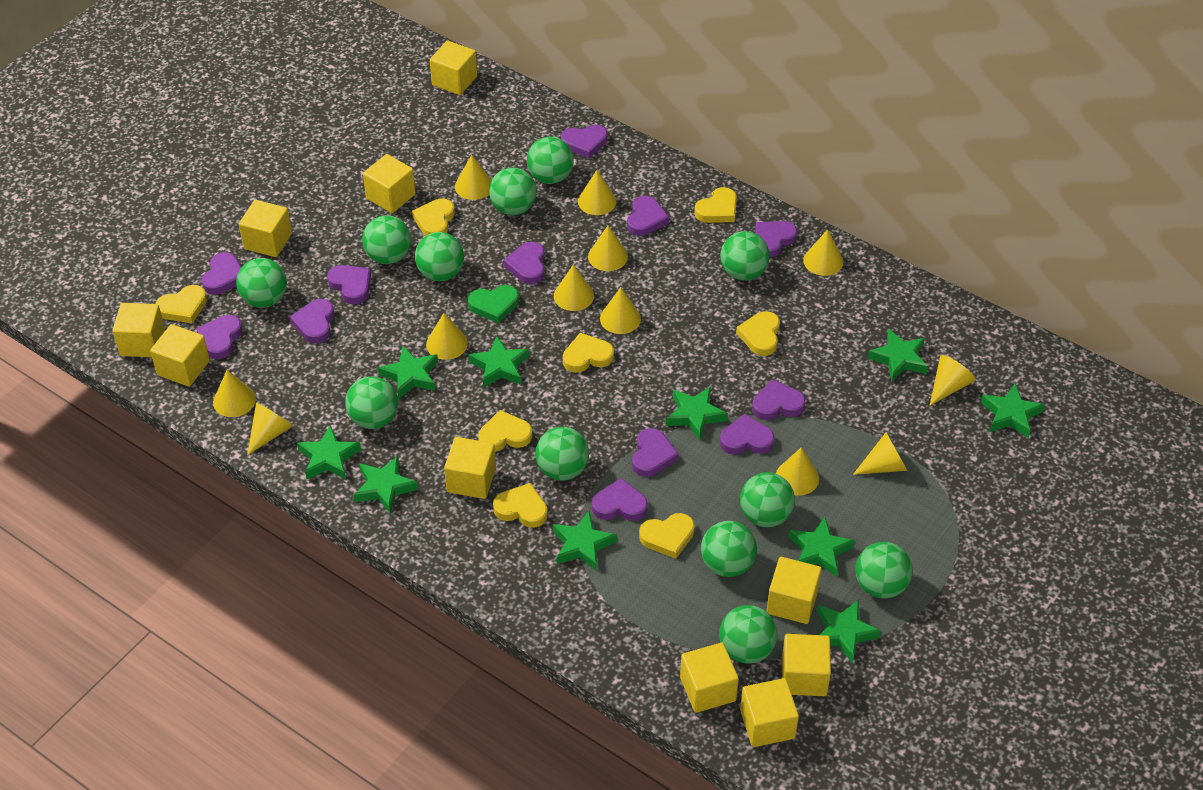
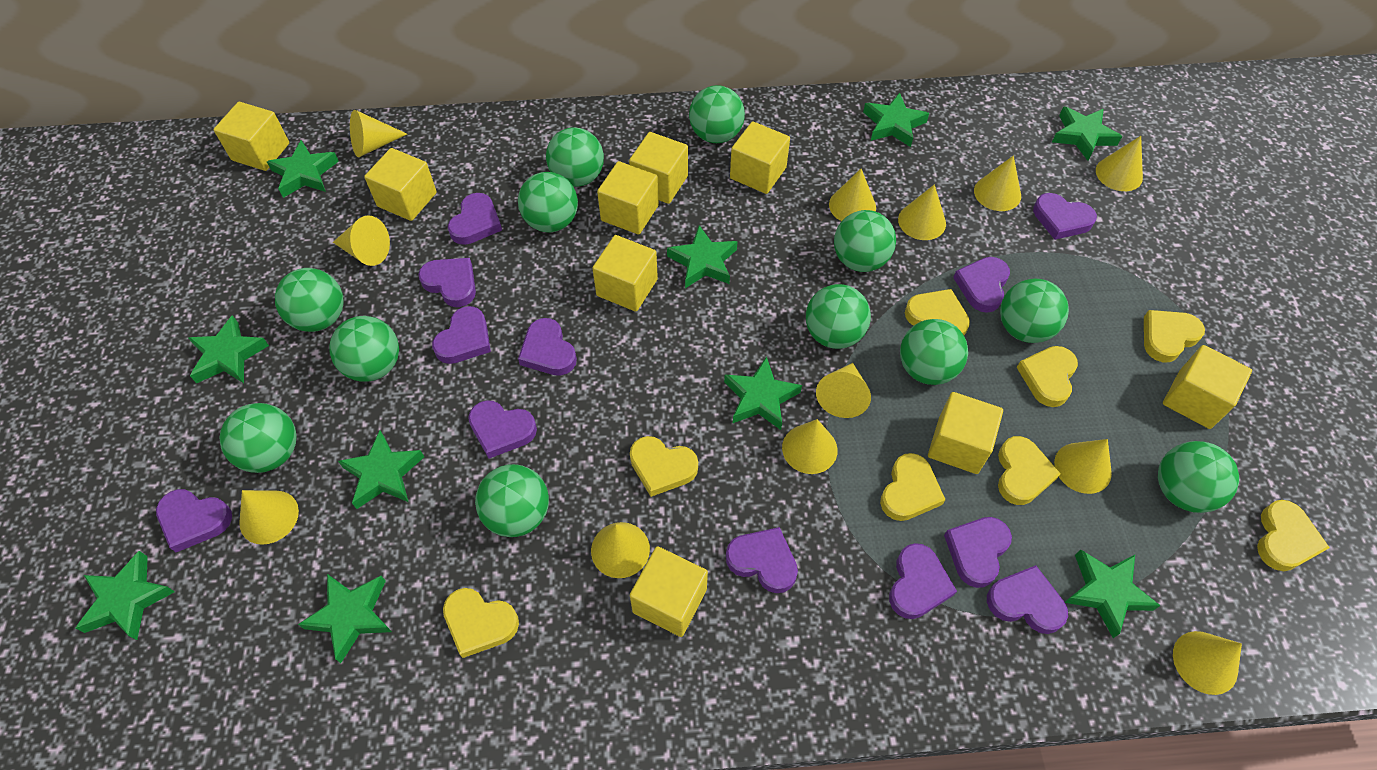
green heart: [468,285,519,323] = 1 -> none = 0
yellow cube: [112,303,165,357] [150,324,210,387] [239,200,292,257] [363,154,416,213] [430,41,477,95] [444,437,496,499] [680,643,739,713] [740,678,799,747] [766,557,822,624] [782,634,831,696] = 10 -> [213,102,289,171] [364,148,437,221] [592,235,658,312] [597,161,659,234] [629,132,688,204] [630,546,708,637] [730,121,790,194] [928,392,1003,474] [1163,345,1252,429] = 9

